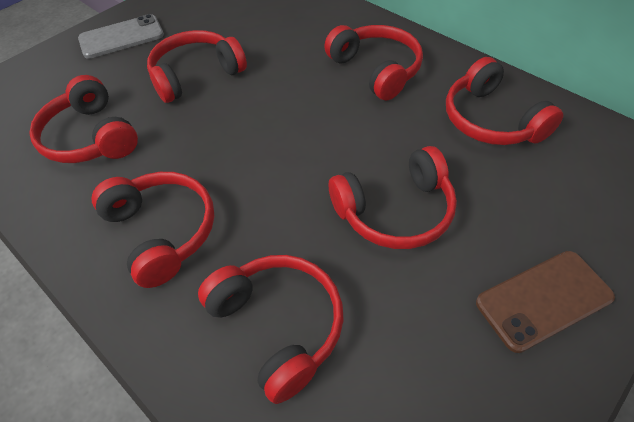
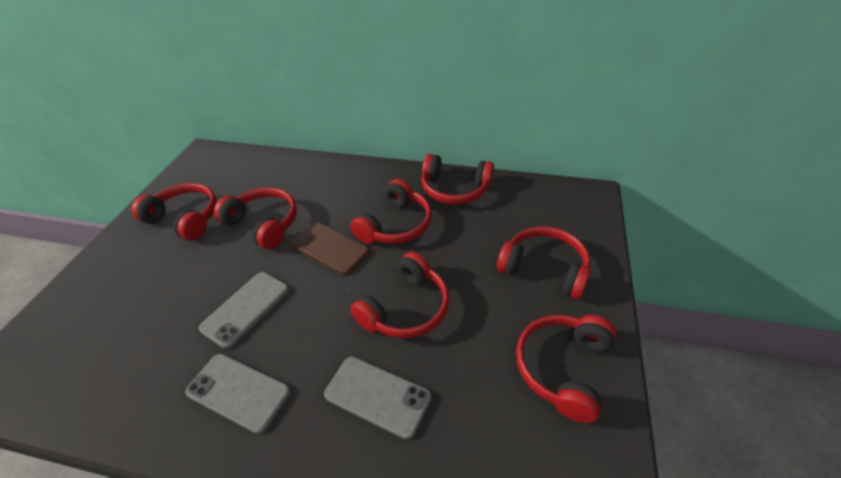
grey phone: [78,14,164,59] = 1 -> [185,354,291,434] [199,272,289,349] [324,356,431,439] = 3

